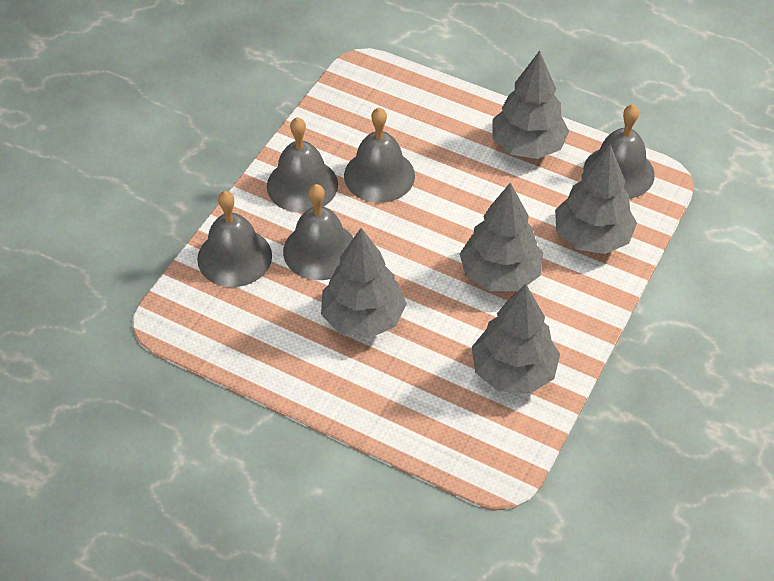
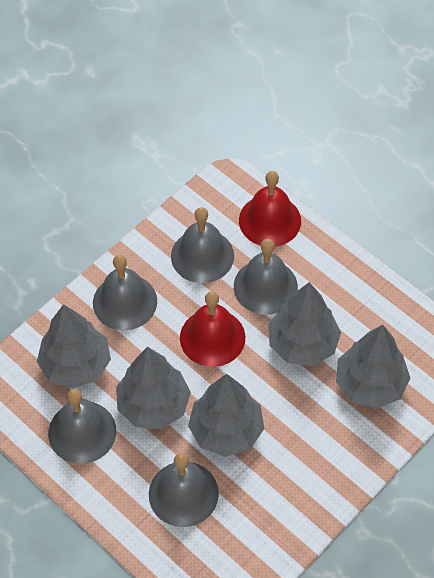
red bell: none = 0 -> [180,291,245,367] [239,171,301,247] = 2

